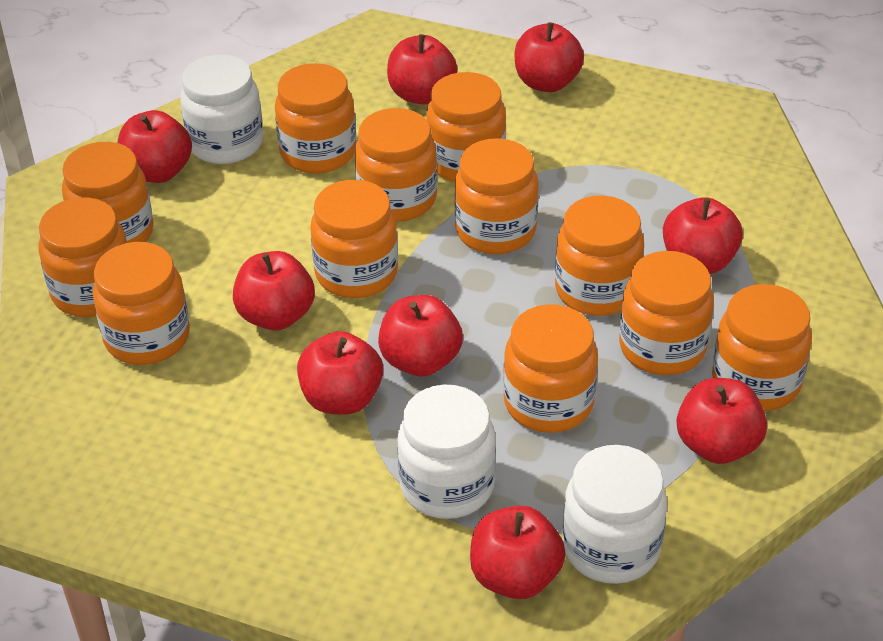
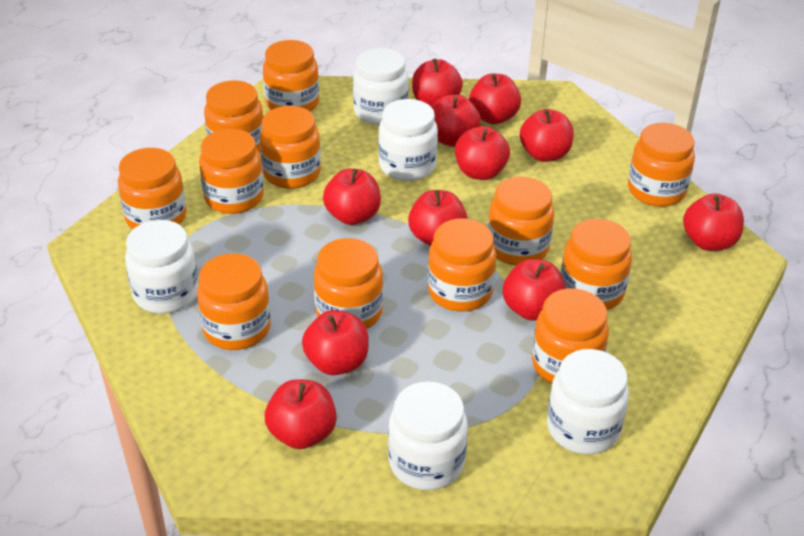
red apple: [118,110,192,183] [233,251,315,330] [297,331,383,414] [378,295,463,376] [387,34,457,104] [470,506,566,599] [514,22,584,92] [663,197,743,274] [676,378,767,464] = 9 -> [265,380,337,449] [302,310,369,375] [323,168,381,225] [408,190,468,246] [412,59,463,107] [432,95,481,147] [455,126,510,180] [469,74,521,124] [503,259,566,321] [520,109,574,162] [683,193,744,251] = 11
white jar: [180,55,263,164] [397,385,496,519] [562,445,667,584] = 3 -> [125,220,199,314] [353,48,409,125] [378,99,438,181] [388,381,468,490] [547,349,629,454] = 5

